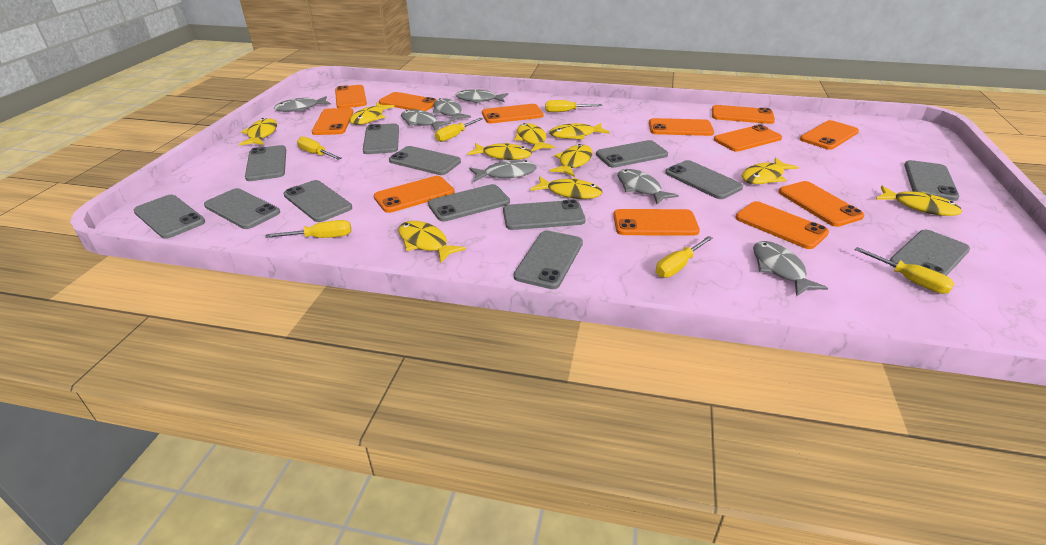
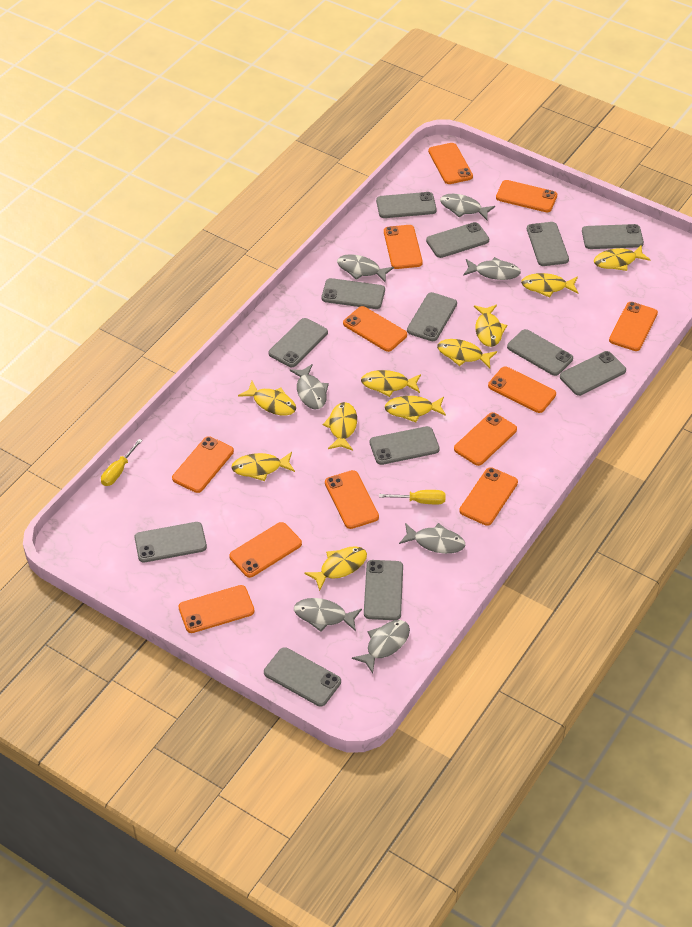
yellow screwdriver: [265,220,351,238] [297,136,342,160] [435,118,483,142] [545,100,602,112] [656,236,713,278] [855,247,955,294] = 6 -> [101,439,142,486] [379,490,445,504] = 2

